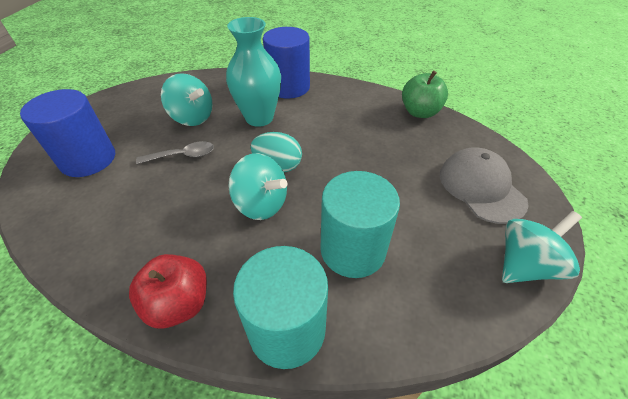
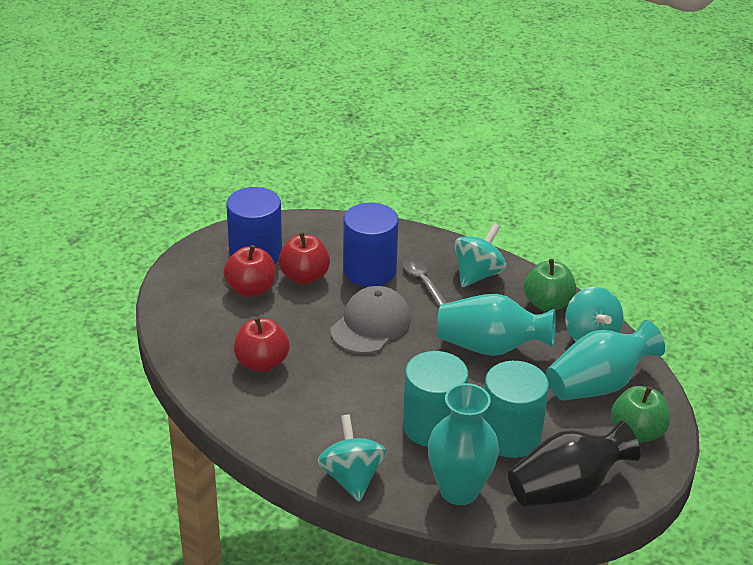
black vase: none = 0 -> [508,421,641,507] = 1
green apple: [402,71,448,118] = 1 -> [524,259,576,312] [611,386,670,443] = 2
red apple: [129,254,207,328] = 1 -> [223,245,275,297] [234,317,290,372] [278,232,330,285] = 3
turquoise egg: [251,132,302,172] = 1 -> none = 0
turquoise vase: [226,17,281,127] = 1 -> [428,383,499,505] [437,294,556,356] [546,320,665,401] = 3

